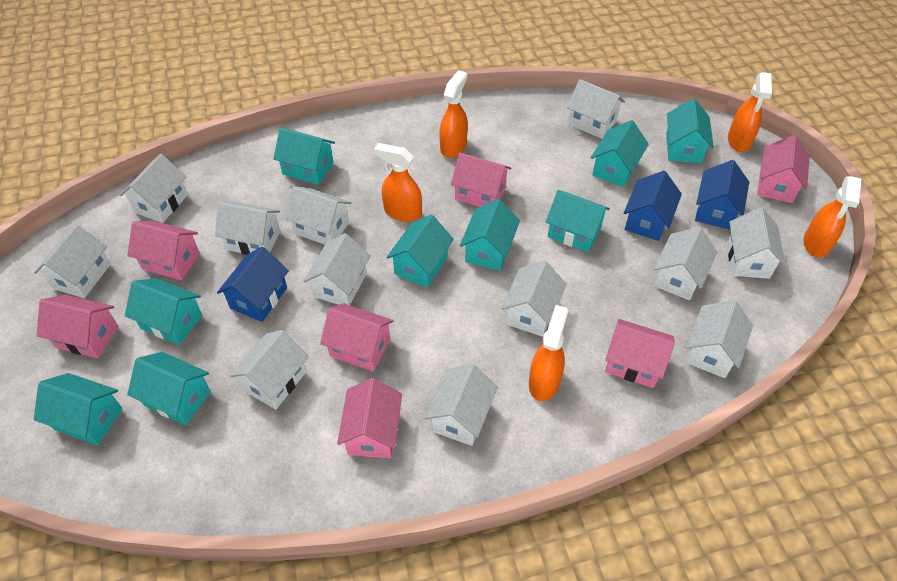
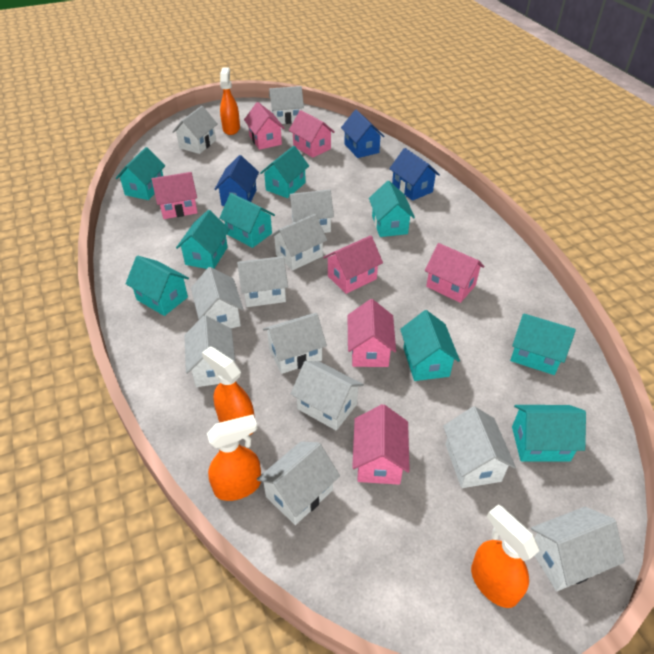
orange spray bottle: [374,143,422,222] [439,70,468,158] [529,305,568,401] [728,72,772,152] [804,176,861,258] = 5 -> [202,346,255,435] [207,414,261,501] [220,67,240,135] [471,504,539,608] = 4

